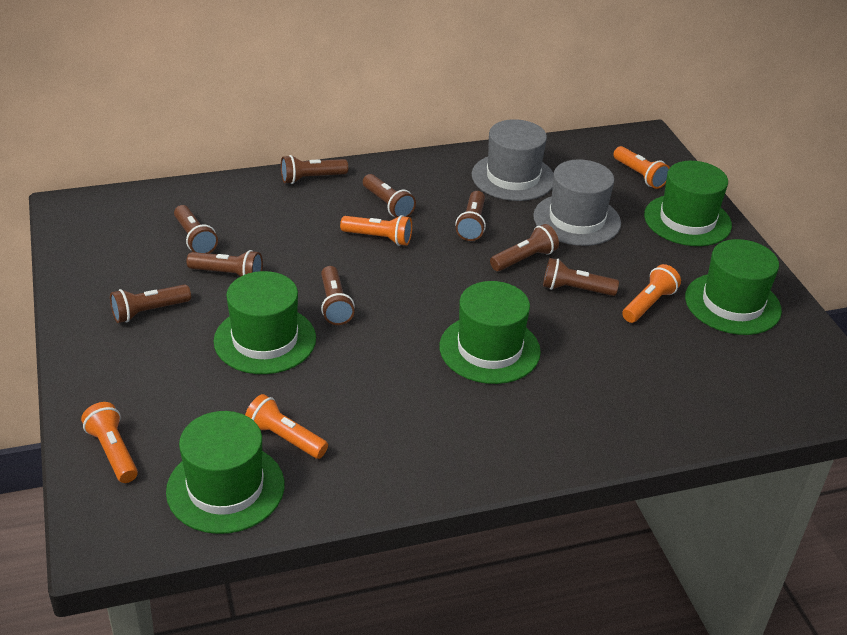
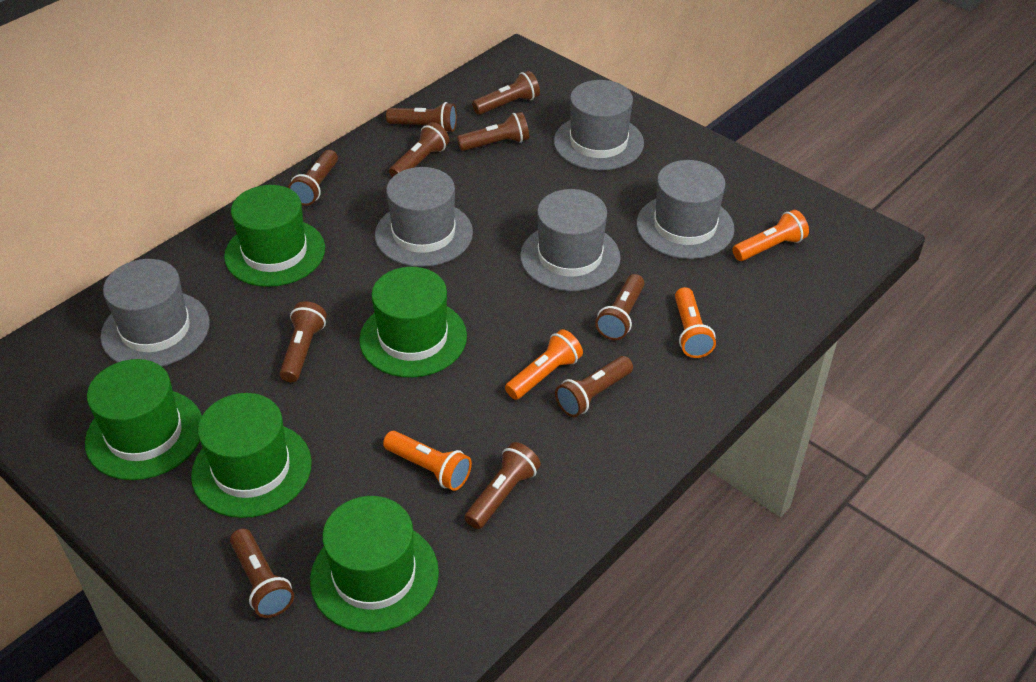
brown flashlight: [110,284,191,323] [174,205,218,254] [186,250,263,277] [281,155,348,184] [321,266,355,325] [363,174,416,218] [456,191,486,241] [490,224,559,271] [543,258,619,296] = 9 -> [230,528,294,618] [280,301,327,382] [288,150,338,206] [386,102,457,132] [389,122,449,177] [457,112,529,151] [465,442,541,529] [472,71,540,115] [555,356,633,417] [595,274,645,340] = 10
grey hat: [472,119,554,201] [533,159,621,246] = 2 -> [100,259,210,367] [375,167,473,267] [520,189,621,291] [554,80,644,170] [637,160,735,259] = 5
orange flashlight: [81,402,138,483] [245,394,328,459] [340,215,412,246] [613,146,670,189] [622,264,681,323] = 5 -> [383,431,472,491] [505,329,583,400] [675,287,716,358] [733,210,809,261] = 4

